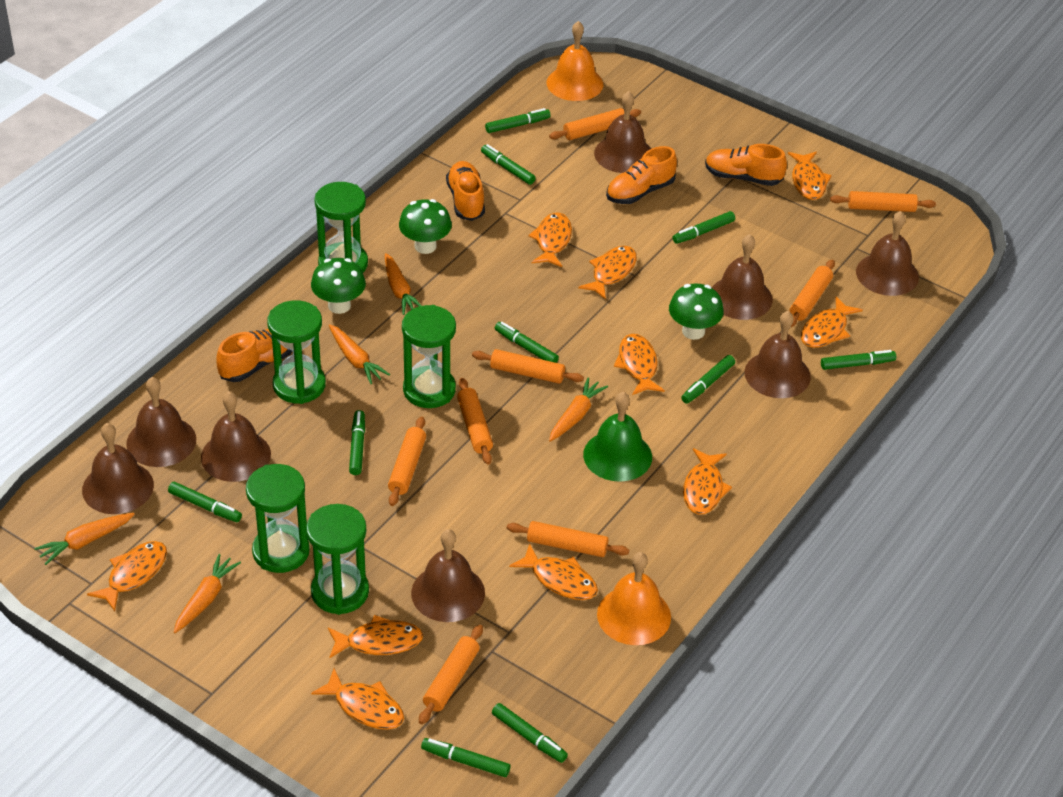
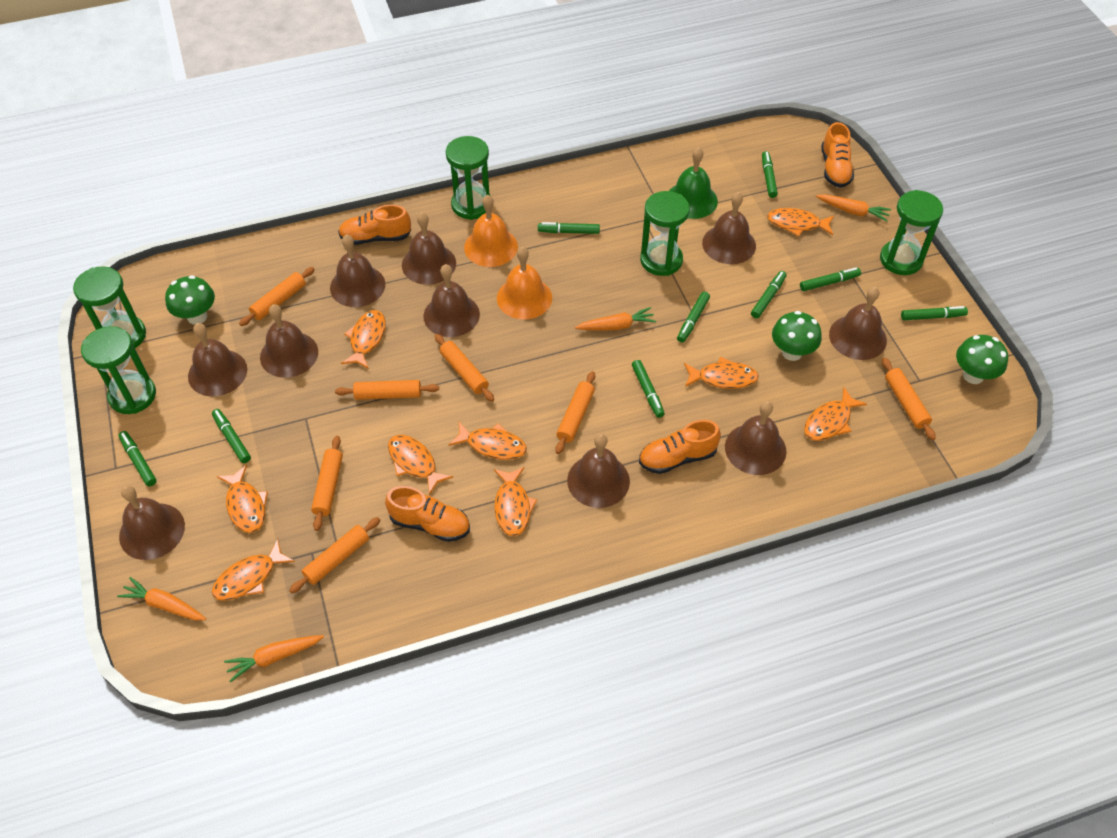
brown bell: [82,423,154,514] [126,377,196,467] [201,391,271,482] [411,529,485,622] [594,91,651,173] [712,234,773,320] [745,311,811,398] [856,211,919,296] = 8 -> [119,485,185,560] [188,323,247,396] [260,304,318,378] [330,234,385,307] [402,212,456,285] [423,264,480,337] [567,434,630,508] [702,192,756,264] [725,401,787,475] [829,287,887,360] = 10
green marker: [168,482,242,522] [349,410,365,475] [421,738,510,777] [481,144,536,185] [485,108,551,133] [492,703,568,763] [495,322,559,363] [672,211,735,244] [681,355,735,404] [821,350,896,370] = 10 -> [118,431,157,486] [212,409,251,463] [538,222,600,234] [632,360,665,418] [677,292,710,343] [751,271,787,318] [762,151,778,198] [800,267,861,291] [901,306,968,320] = 9
orange carrot: [34,513,135,565] [174,554,241,633] [329,324,390,384] [385,253,421,315] [549,377,608,442] = 5 -> [117,577,206,621] [224,635,324,682] [575,307,656,331] [816,194,891,222] = 4
orange fish: [87,541,167,611] [311,668,404,730] [328,615,423,658] [509,543,598,600] [528,212,572,267] [578,246,637,300] [614,334,665,395] [683,448,732,515] [788,152,832,200] [801,296,863,348] = 10 -> [212,539,295,601] [217,465,268,533] [341,310,386,369] [388,435,453,495] [449,422,527,460] [494,467,537,536] [684,357,759,389] [767,208,834,236] [804,387,867,441] = 9
orange rolling pin: [388,417,426,506] [419,625,483,724] [457,378,493,464] [472,349,584,384] [507,521,629,557] [549,108,641,140] [789,260,835,327] [830,191,936,212] = 8 -> [239,267,315,326] [289,517,380,593] [311,436,343,531] [335,380,439,400] [435,334,494,402] [555,371,595,454] [882,358,936,440] = 7

